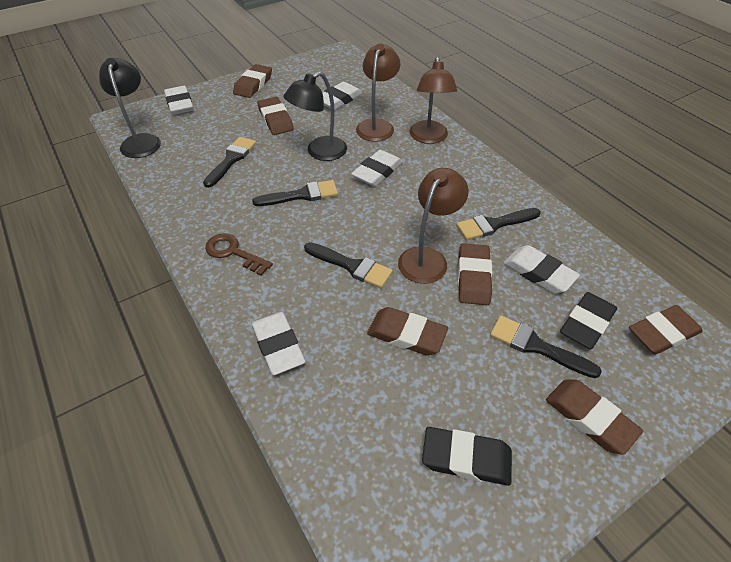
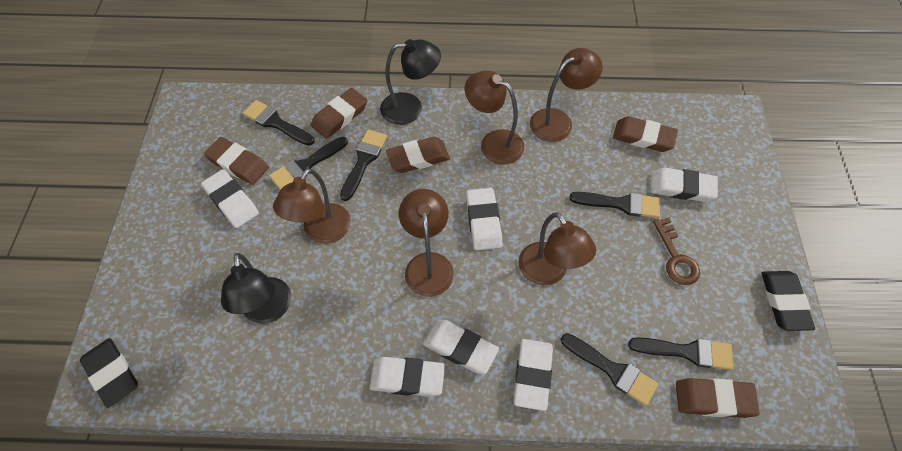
black brush: [203,137,256,188] [252,180,338,206] [304,242,393,288] [456,208,541,240] [490,315,602,378] = 5 -> [243,100,315,146] [269,137,348,190] [340,130,387,201] [561,333,659,406] [569,192,660,218] [628,337,733,370] = 6
brown eraser: [233,64,272,98] [257,97,294,135] [367,307,448,356] [458,243,492,305] [546,379,643,455] [629,305,703,355] = 6 -> [204,137,269,185] [311,88,367,139] [386,137,450,173] [613,116,678,152] [676,378,760,418] = 5
brown lamp: [356,44,401,142] [398,168,469,284] [410,56,457,144] = 3 -> [273,168,351,244] [399,189,454,297] [465,71,525,165] [519,212,596,285] [530,48,603,142] = 5
white eraser: [164,86,194,115] [251,312,305,375] [322,82,362,110] [351,150,402,186] [503,245,580,293] = 5 -> [201,169,259,228] [369,357,445,397] [423,320,499,374] [466,188,502,250] [514,339,553,411] [651,168,718,202] = 6

